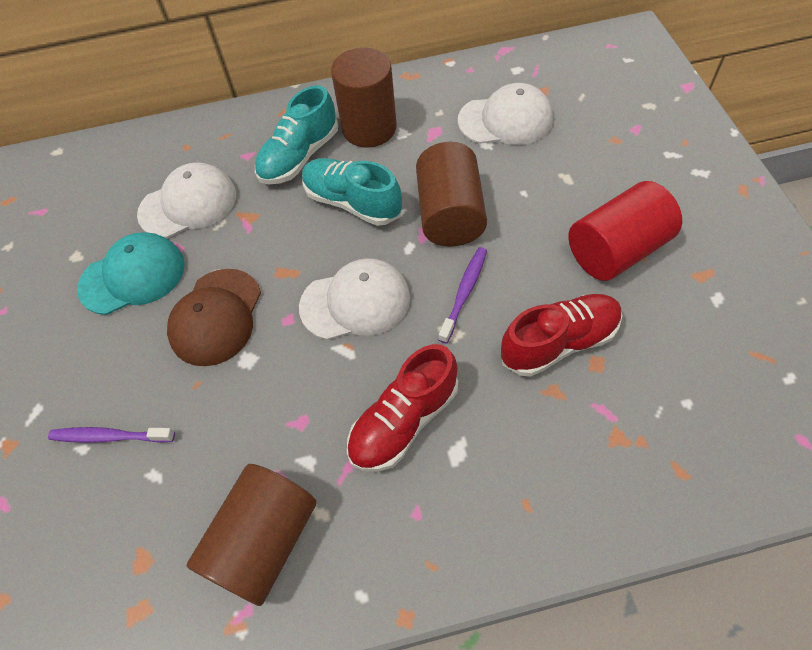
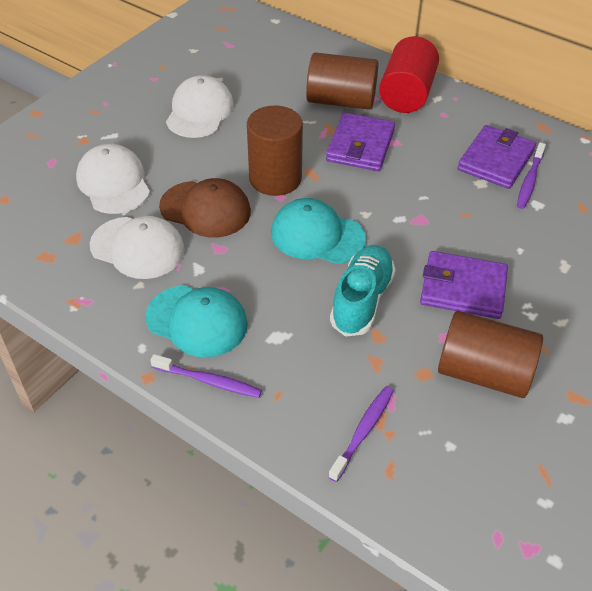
purple toothbrush: [48,427,175,443] [438,247,487,343] = 2 -> [150,354,262,398] [328,386,394,482] [517,143,546,209] = 3
purple wallet: none = 0 -> [326,113,395,171] [420,251,508,319] [458,125,536,189] = 3
red shoe: [347,344,458,472] [501,294,622,377] = 2 -> none = 0
turquoise cap: [77,232,185,315] = 1 -> [145,285,248,357] [271,198,366,264] = 2
turquoise shoe: [255,85,338,184] [302,158,402,226] = 2 -> [330,245,395,337] = 1

